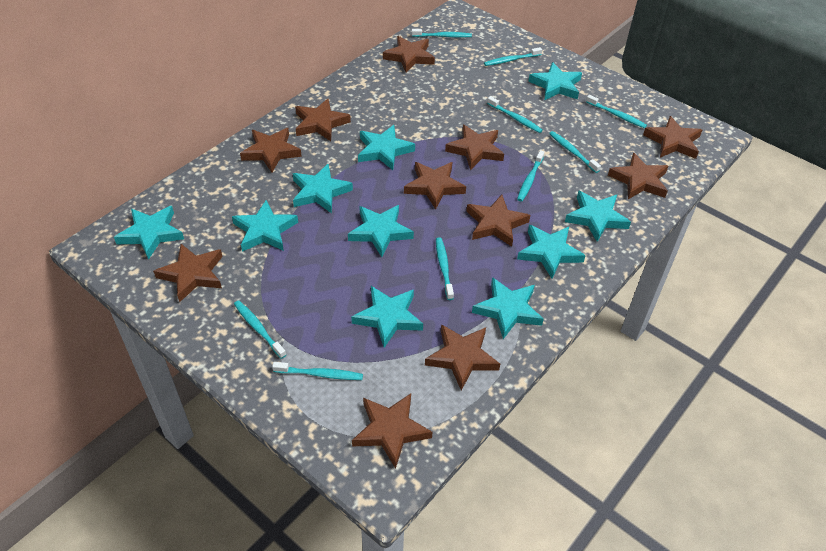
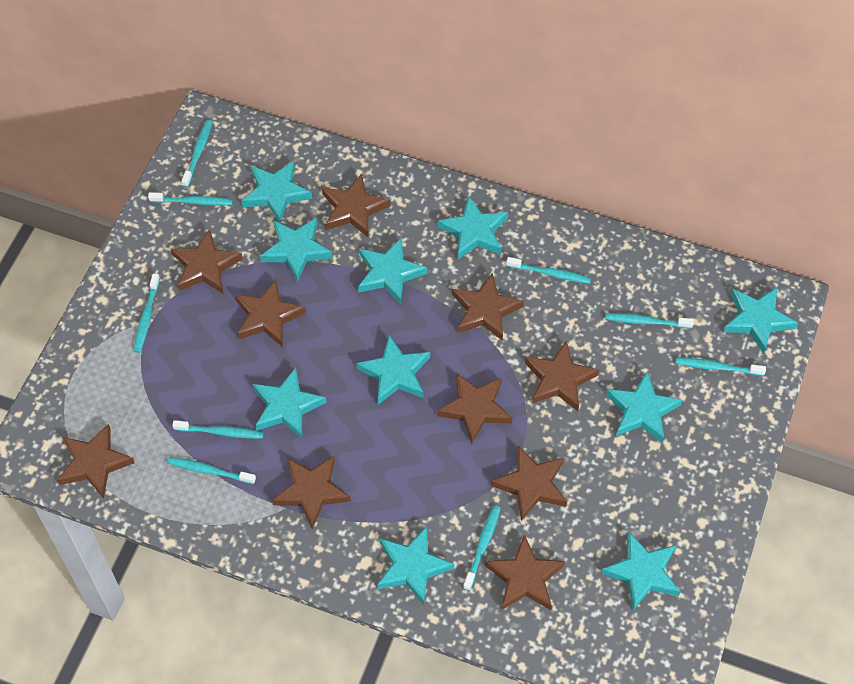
brown star: [153,244,223,302] [240,128,302,173] [295,99,351,141] [352,393,432,469] [383,36,435,72] [404,162,466,209] [425,324,500,391] [445,125,504,170] [466,195,530,247] [608,153,668,199] [643,116,702,159] = 11 -> [57,424,135,498] [170,229,243,294] [235,280,306,347] [272,456,351,529] [322,174,391,237] [437,373,512,444] [452,273,524,341] [485,534,565,610] [491,446,567,521] [525,341,599,411] = 10

